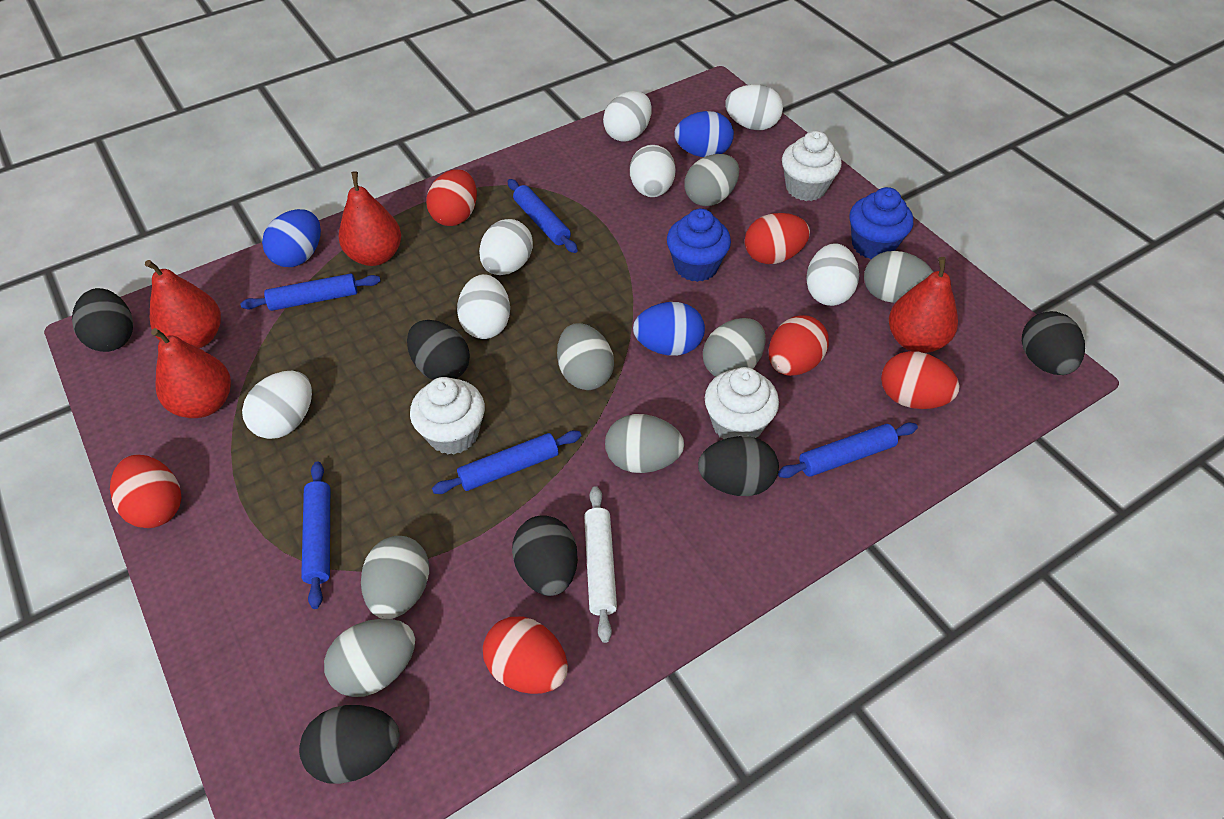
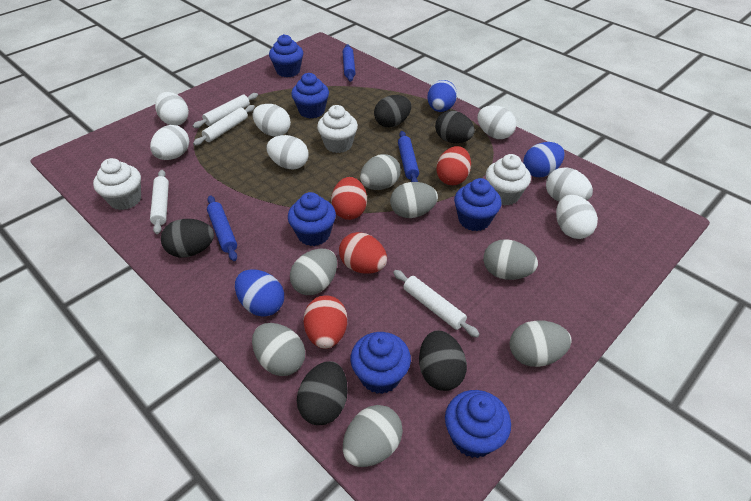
black egg: [72,288,133,352] [299,705,400,784] [407,320,470,380] [512,515,578,596] [698,436,779,496] [1022,311,1085,375] = 6 -> [161,219,214,258] [297,361,348,425] [374,95,411,127] [419,330,467,391] [435,111,475,143] = 5
blue cupcake: [667,209,731,282] [850,187,913,259] = 2 -> [269,34,303,77] [288,192,336,246] [291,73,329,118] [350,332,411,394] [445,390,511,458] [454,178,501,231] = 6
blue rolling pin: [240,274,381,311] [301,461,330,609] [432,430,581,494] [508,179,578,253] [778,422,918,478] = 5 -> [207,195,237,261] [343,44,355,82] [398,131,419,182] = 3
red egg: [110,455,181,528] [426,169,477,226] [483,617,568,694] [745,213,810,264] [769,315,829,376] [881,351,960,409] = 6 -> [303,295,347,349] [331,177,367,220] [339,232,387,274] [436,146,471,185] = 4
red pear: [145,260,221,348] [151,328,231,418] [339,171,401,266] [889,257,958,353] = 4 -> none = 0
white rolling pin: [584,486,617,643] = 1 -> [150,170,169,234] [193,93,258,128] [193,105,255,146] [393,270,480,337] = 4

